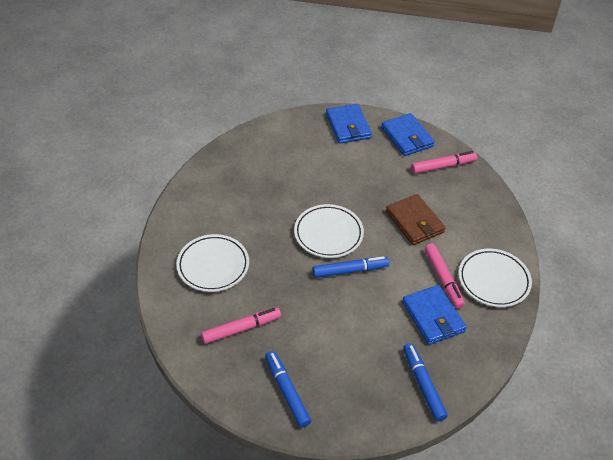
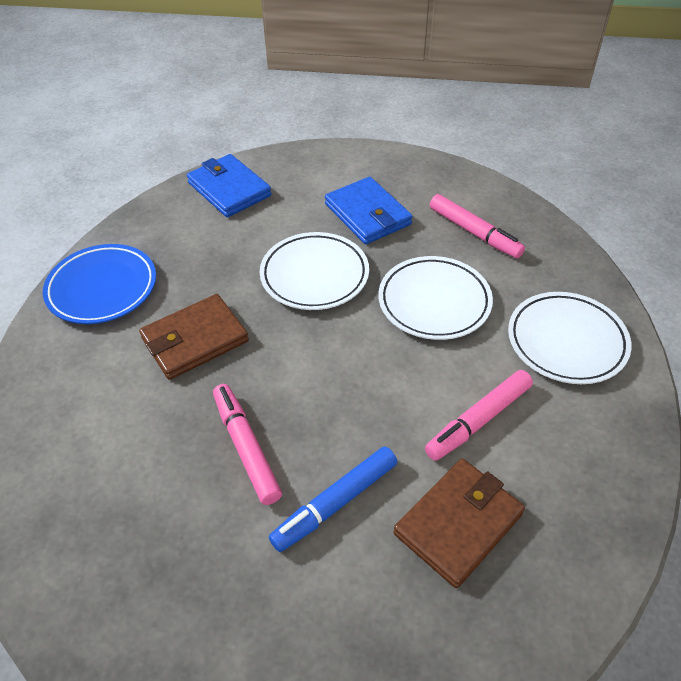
blue marker: [265,351,311,428] [312,256,389,278] [403,343,448,422] = 3 -> [269,446,397,552] = 1
blue plate: none = 0 -> [43,244,156,324] = 1
blue wallet: [326,104,372,144] [381,113,435,156] [402,285,467,345] = 3 -> [187,154,272,217] [325,177,413,244] = 2
brown wallet: [386,194,446,245] = 1 -> [139,294,249,380] [394,459,525,588] = 2

